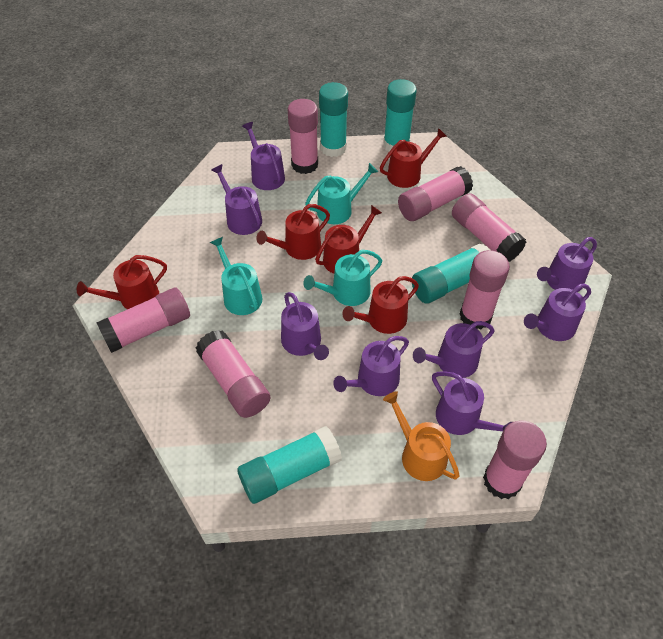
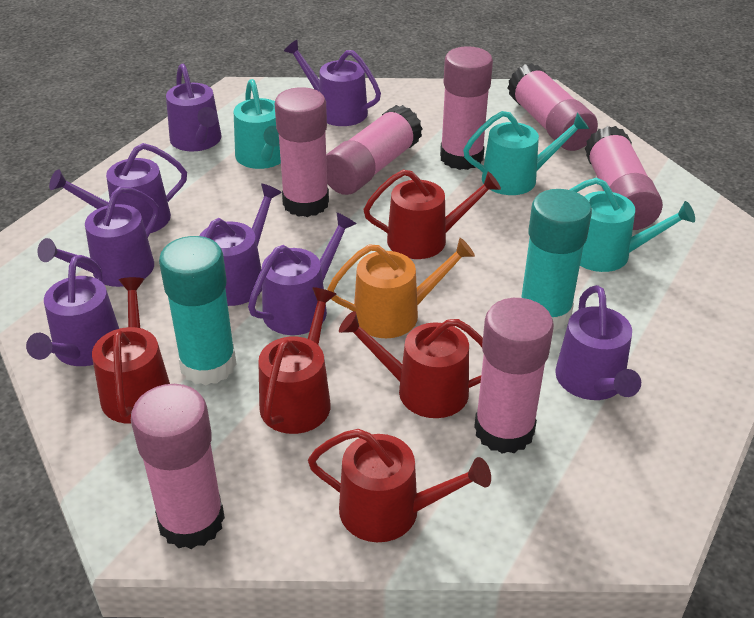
turquoise glue stick: [237,426,342,504] [319,82,348,157] [383,79,417,151] [412,244,489,304] = 4 -> [159,236,237,385] [520,189,592,332] = 2

